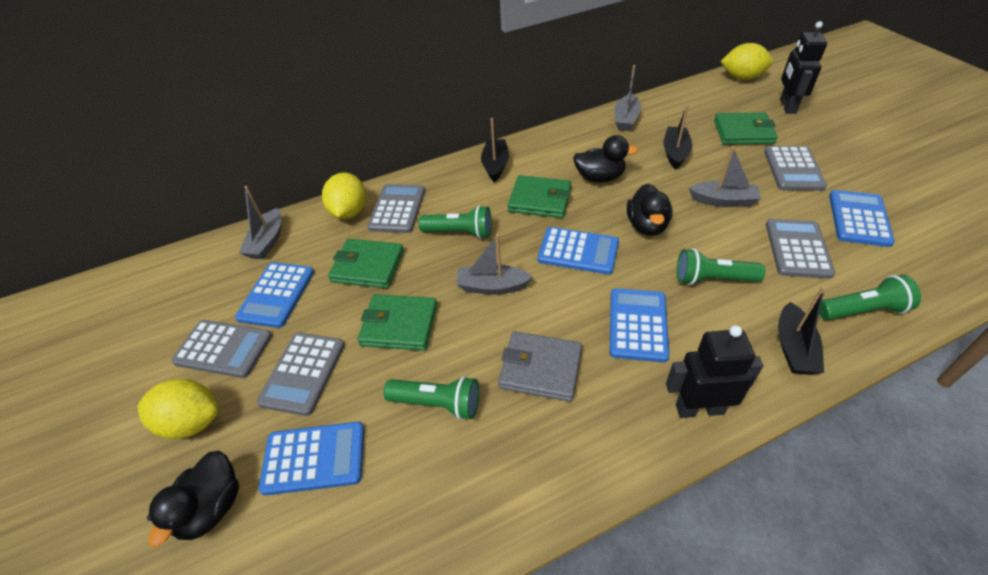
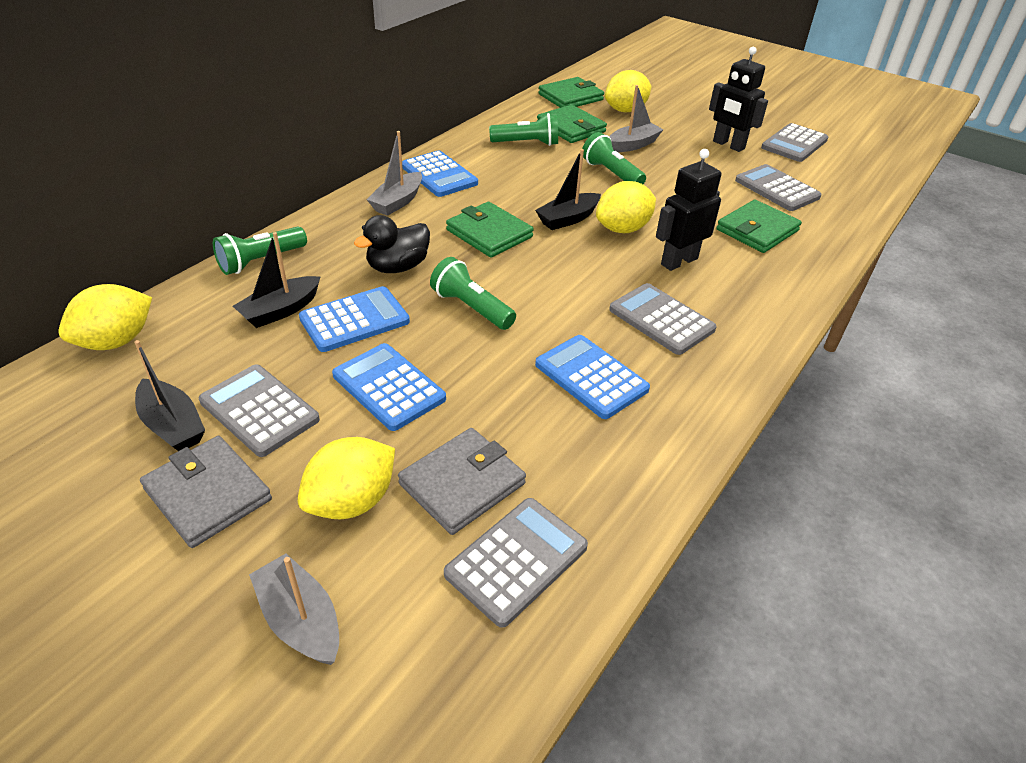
black duck: [147,451,239,547] [573,135,638,182] [627,184,672,236] = 3 -> [354,215,430,273] = 1
blue calculator: [235,262,314,328] [259,422,364,495] [538,227,619,275] [610,288,669,362] [829,190,895,247] = 5 -> [299,286,410,352] [332,343,446,431] [402,150,478,197] [535,335,650,419] = 4
grey boat: [239,186,281,259] [456,234,533,295] [614,65,641,131] [689,146,761,207] = 4 -> [249,554,339,665] [366,131,422,216] [609,85,664,152] = 3
grey wallet: [498,331,582,402] = 1 -> [140,436,272,548] [398,428,526,535] = 2
yellow lemon: [137,379,219,439] [322,173,366,219] [720,43,773,80] = 3 -> [58,284,152,350] [298,437,395,519] [596,181,656,233] [605,70,651,112] = 4

